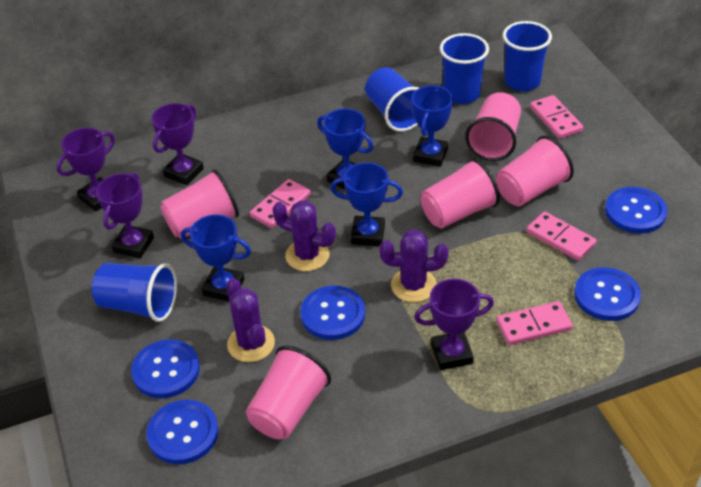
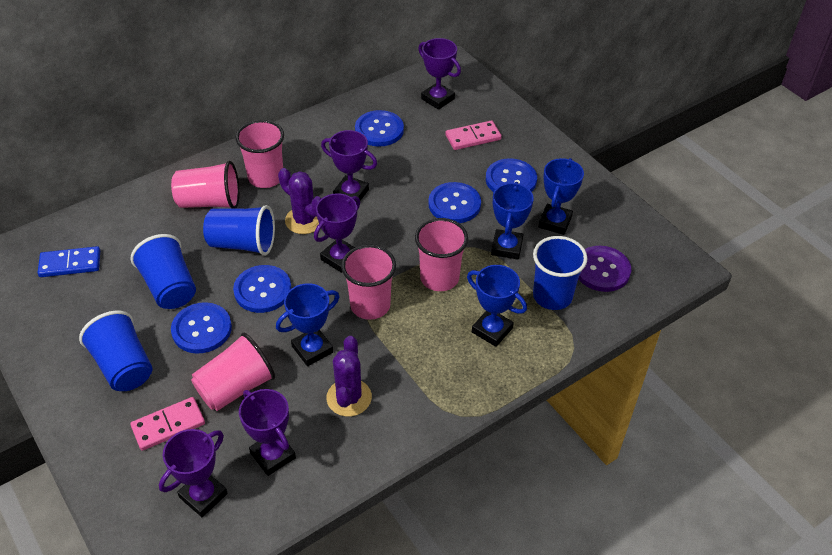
blue domino: none = 0 -> [38,246,100,277] = 1
pink domino: [250,179,311,228] [496,301,573,345] [526,211,597,261] [530,95,583,139] = 4 -> [130,397,205,451] [446,120,502,150] = 2
purple button: none = 0 -> [578,246,631,292] = 1
purple cactus: [226,278,275,362] [272,200,336,271] [379,229,449,302] = 3 -> [278,168,322,234] [326,336,372,417] = 2
purple trophy: [56,128,115,212] [96,173,154,258] [151,103,204,185] [414,279,494,370] = 4 -> [159,429,228,517] [239,389,296,476] [314,193,360,273] [321,130,377,202] [418,38,461,110] = 5

